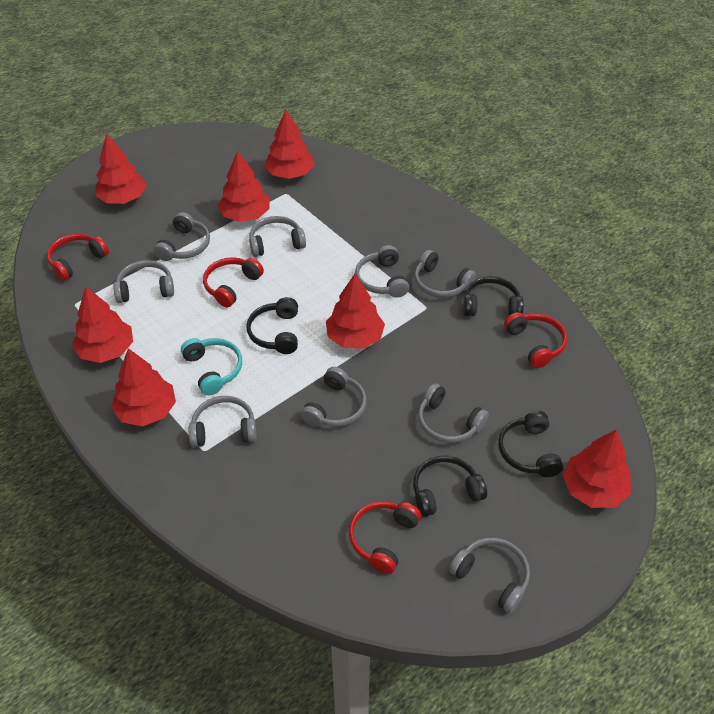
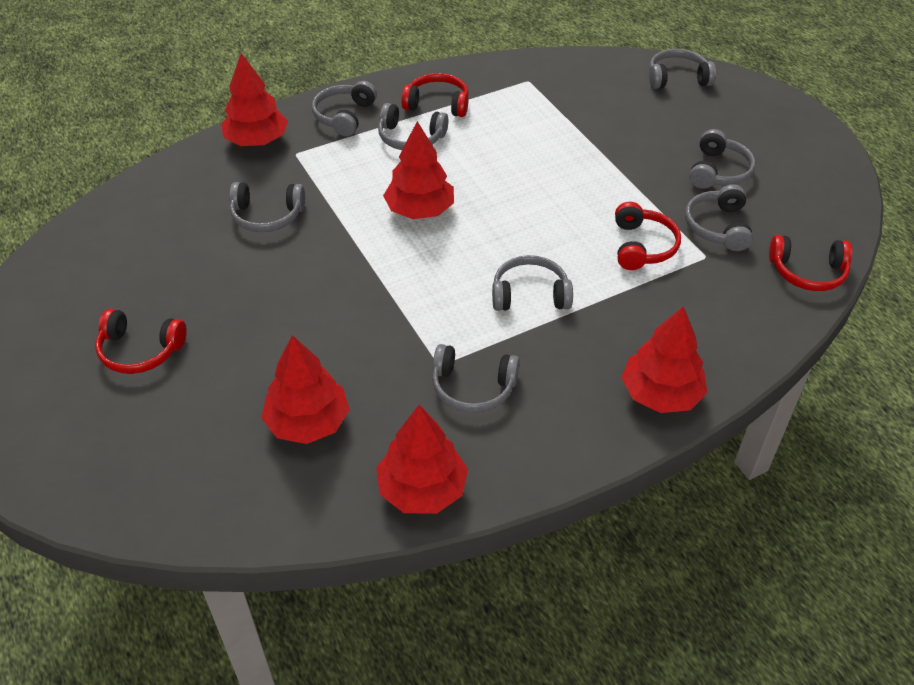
black headphones: [246,297,298,354] [413,455,487,517] [463,276,524,316] [498,411,563,477] = 4 -> none = 0
grey headphones: [113,260,174,303] [153,212,210,261] [189,396,257,447] [249,216,306,257] [301,367,367,427] [355,245,409,298] [414,250,476,298] [418,383,489,443] [449,538,530,613] = 9 -> [229,182,305,232] [312,81,377,136] [378,103,448,150] [432,344,520,413] [492,255,573,311] [649,49,716,89] [685,184,753,251] [689,129,755,189] = 8
red tree: [72,287,133,363] [95,134,147,204] [111,348,176,426] [218,151,269,222] [264,110,314,179] [326,274,385,349] [562,429,631,508] = 7 -> [221,53,288,146] [261,335,350,444] [376,405,468,514] [383,121,454,219] [621,306,707,413] = 5
turquoise headphones: [181,338,242,395] = 1 -> none = 0

